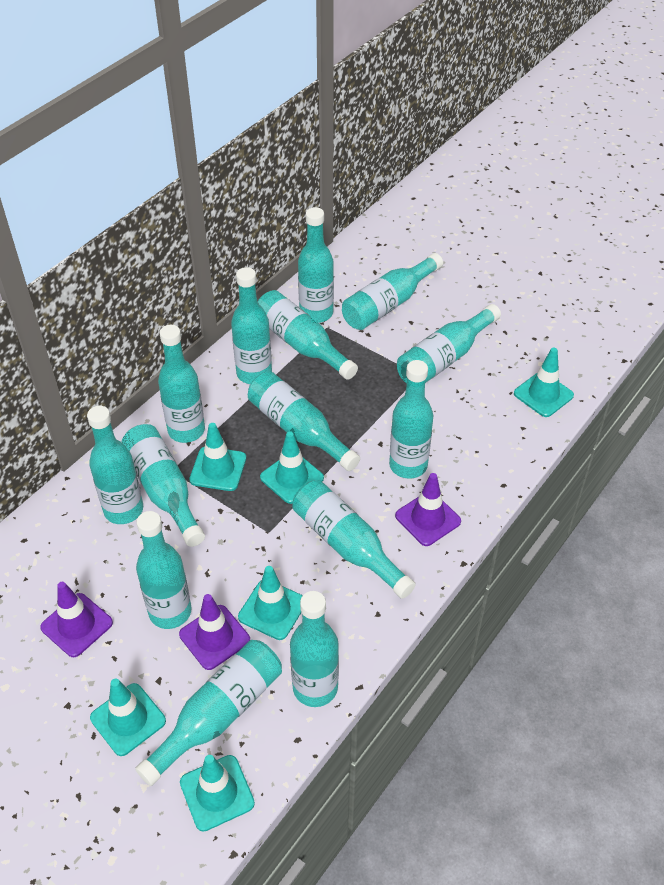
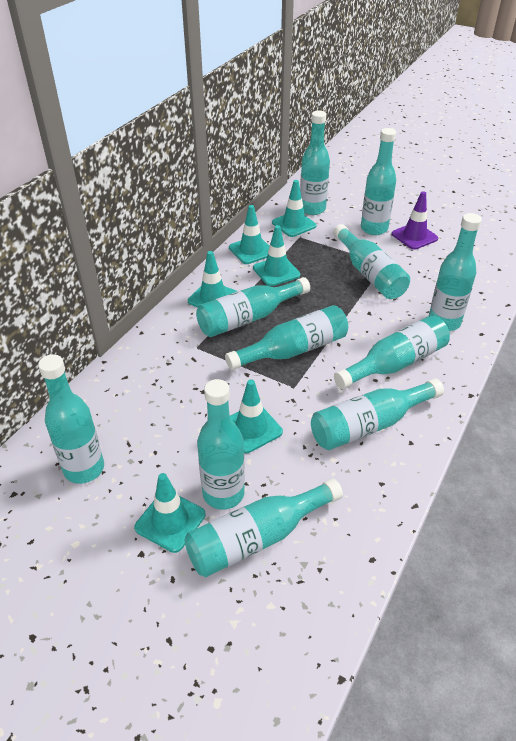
purple traffic cone: [40,582,113,657] [179,594,250,670] [395,473,461,546] = 3 -> [392,191,438,250] = 1
turquoise bottle: [87,406,143,524] [121,424,205,547] [135,640,282,786] [136,511,192,629] [158,325,205,443] [231,267,272,384] [248,371,360,471] [258,290,358,380] [290,591,339,707] [292,480,416,599] [298,207,334,323] [342,253,443,330] [389,360,433,479] [397,304,501,383] = 14 -> [38,354,104,484] [185,478,343,577] [196,277,310,337] [197,379,245,510] [225,305,348,370] [300,111,330,215] [311,378,444,450] [333,224,410,299] [334,315,450,389] [361,128,396,235] [429,213,482,331] = 11

